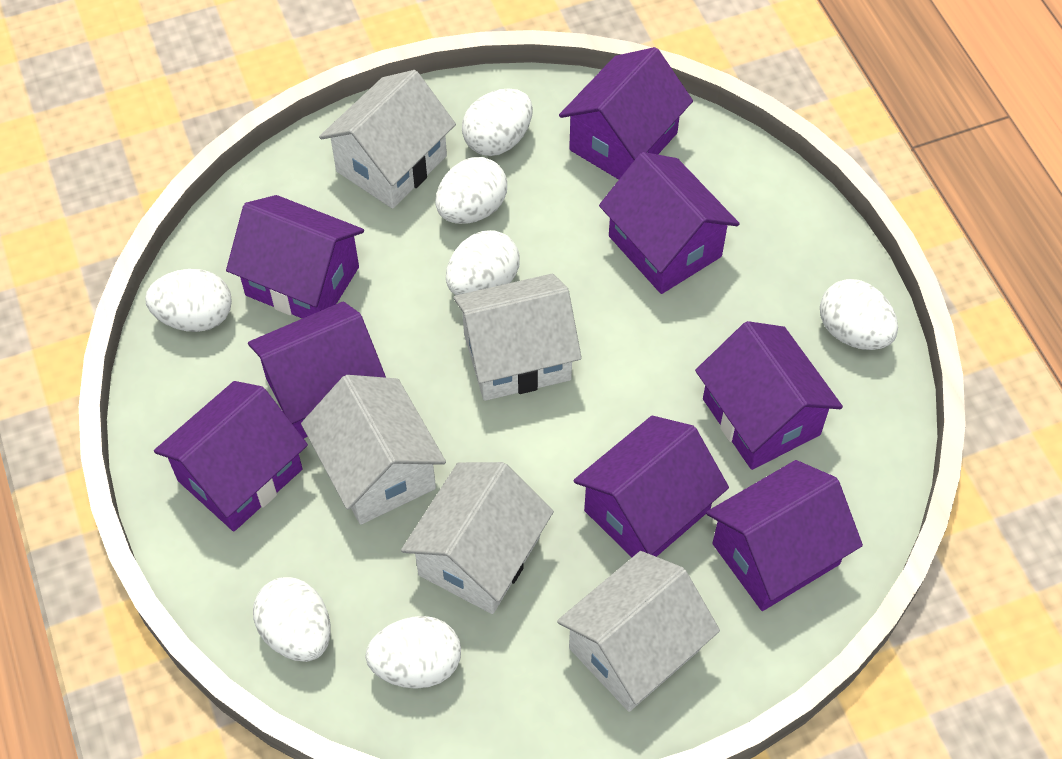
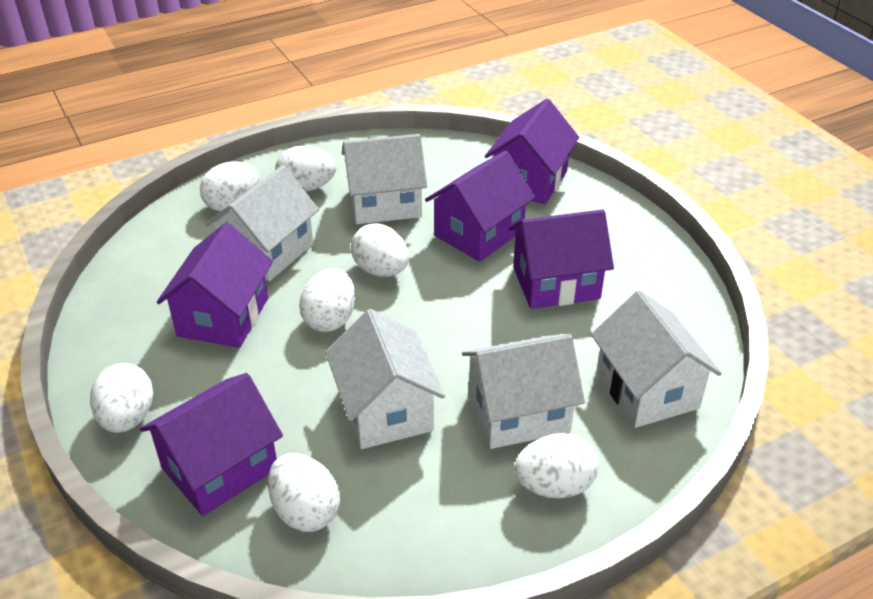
purple house: [154,381,308,531] [226,195,364,319] [248,301,386,438] [559,47,693,180] [573,416,729,557] [599,152,740,294] [695,321,843,470] [706,460,863,611] = 8 -> [140,373,283,516] [157,223,273,348] [425,150,536,262] [485,99,579,204] [509,209,614,309] = 5

